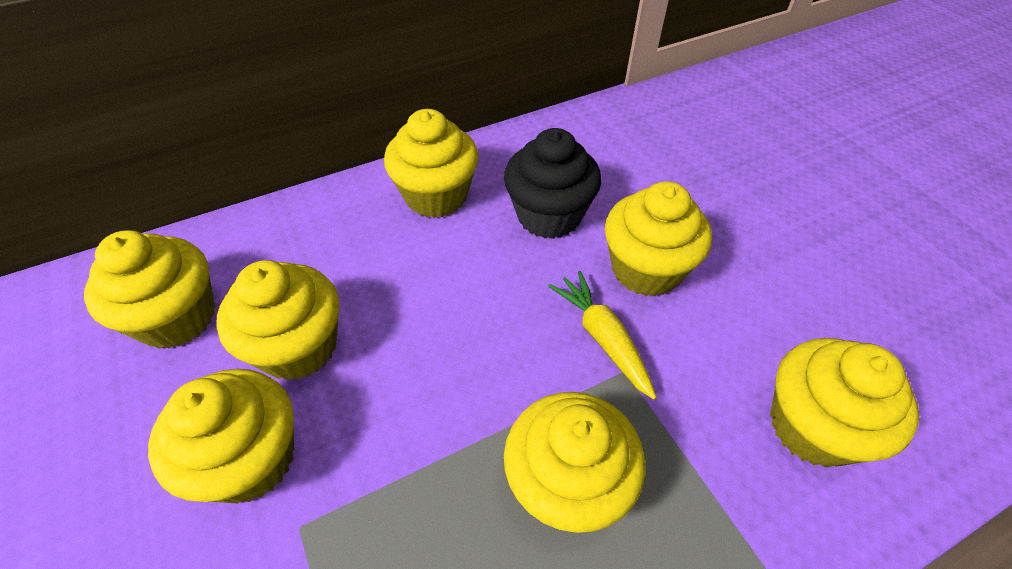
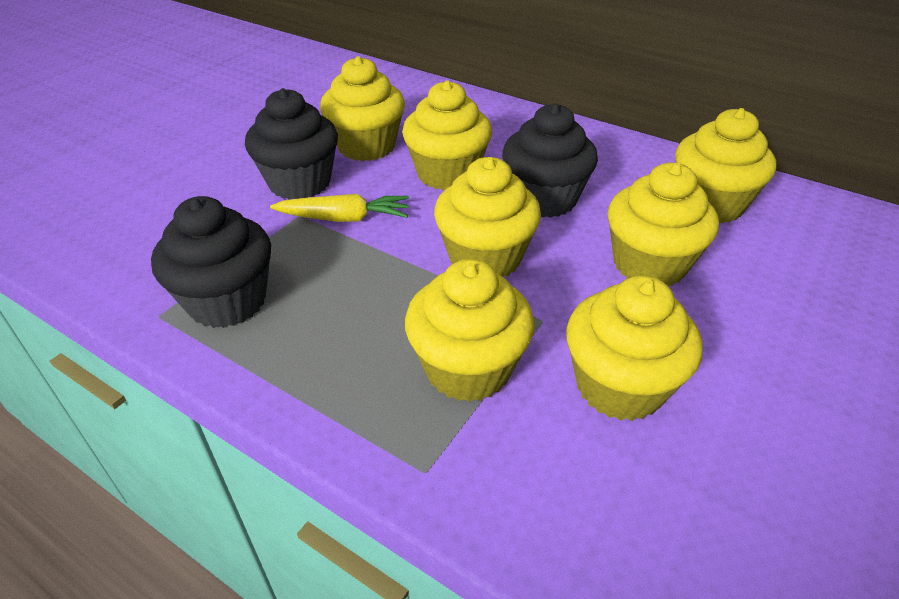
black cupcake: [504,128,601,239] = 1 -> [151,196,271,328] [245,88,338,200] [502,103,598,218] = 3

